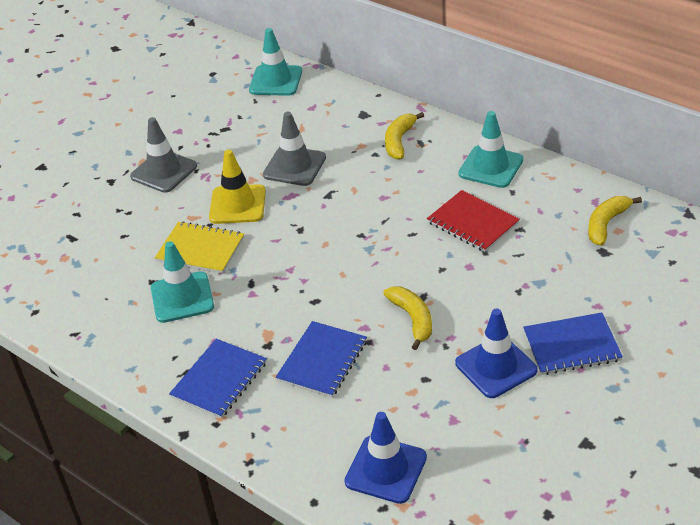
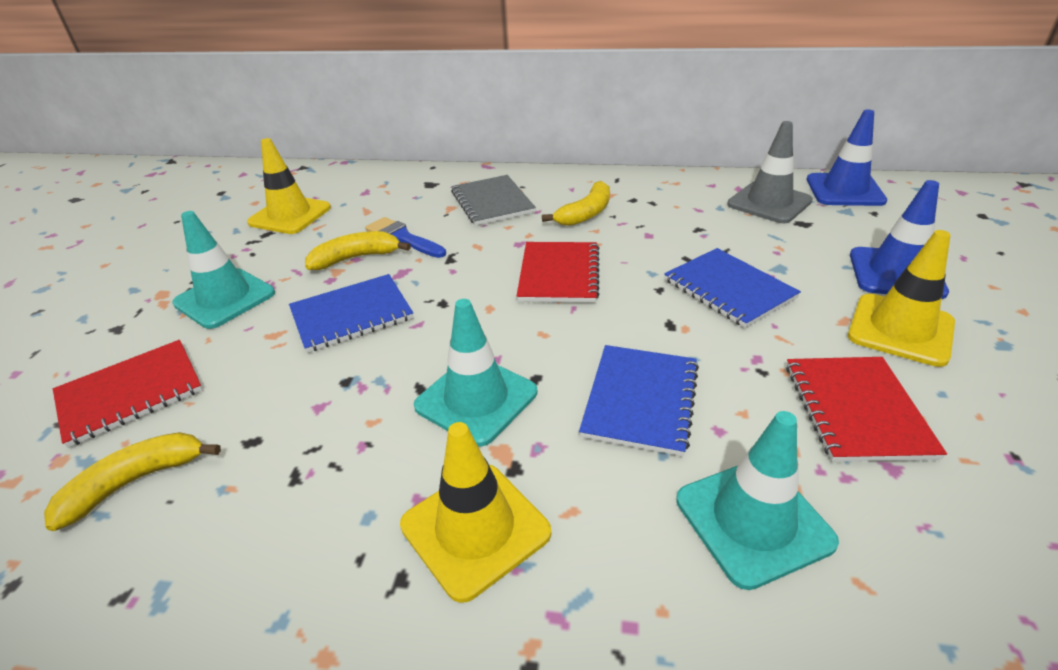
blue brush: none = 0 -> [365,217,446,258] = 1
grey notebook: none = 0 -> [451,175,536,226] = 1
grey traffic cone: [130,117,197,193] [263,112,326,186] = 2 -> [727,121,813,223] = 1
red notebook: [427,190,520,252] = 1 -> [53,340,203,448] [517,242,600,302] [786,357,947,462] = 3
yellow notebook: [155,221,244,274] = 1 -> none = 0
yellow traffic cone: [209,150,266,224] = 1 -> [247,138,331,234] [400,422,551,603] [848,230,955,367] = 3

